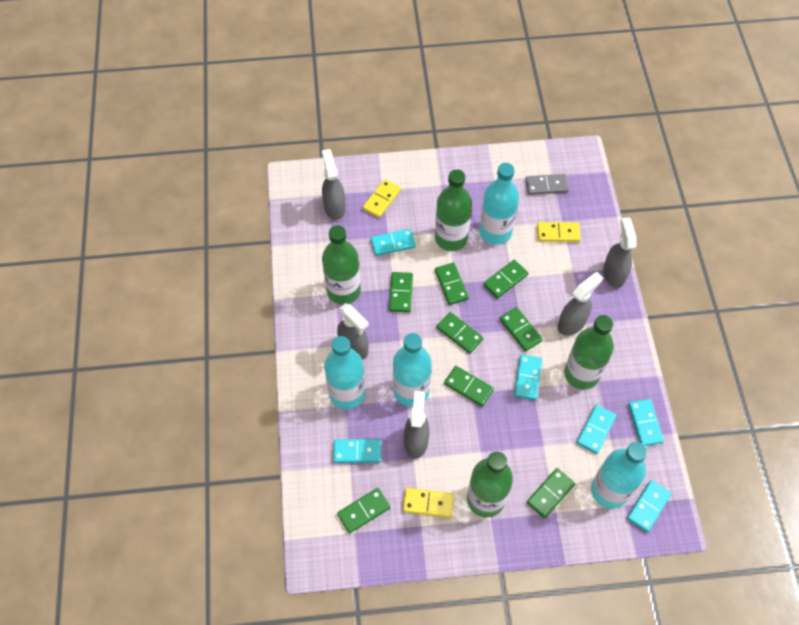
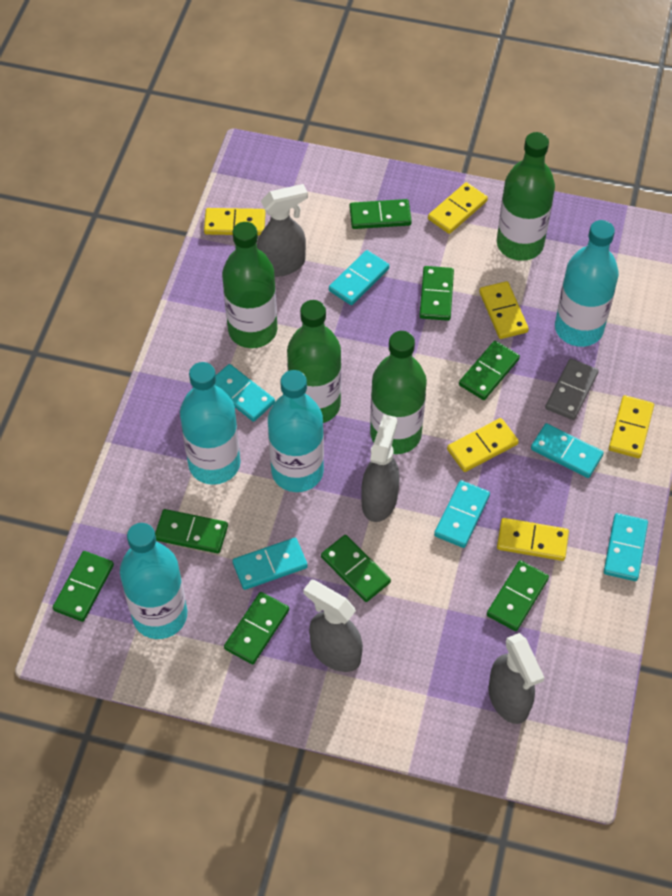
grey spray bottle: [322,149,346,220] [337,303,369,360] [404,391,430,459] [558,272,603,336] [603,217,637,288] = 5 -> [257,184,308,277] [303,579,363,672] [361,414,399,522] [488,633,544,724] = 4
yellow domino: [363,179,401,218] [403,488,454,518] [537,222,580,242] = 3 -> [204,208,265,235] [428,182,488,234] [447,418,519,472] [479,281,529,339] [497,518,569,561] [609,395,654,458] = 6

